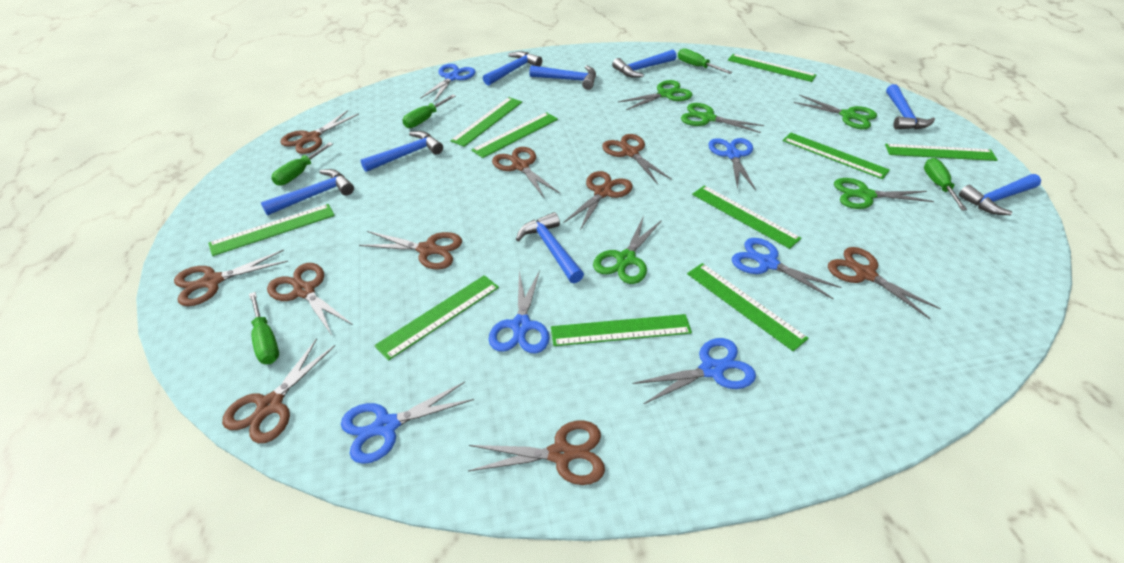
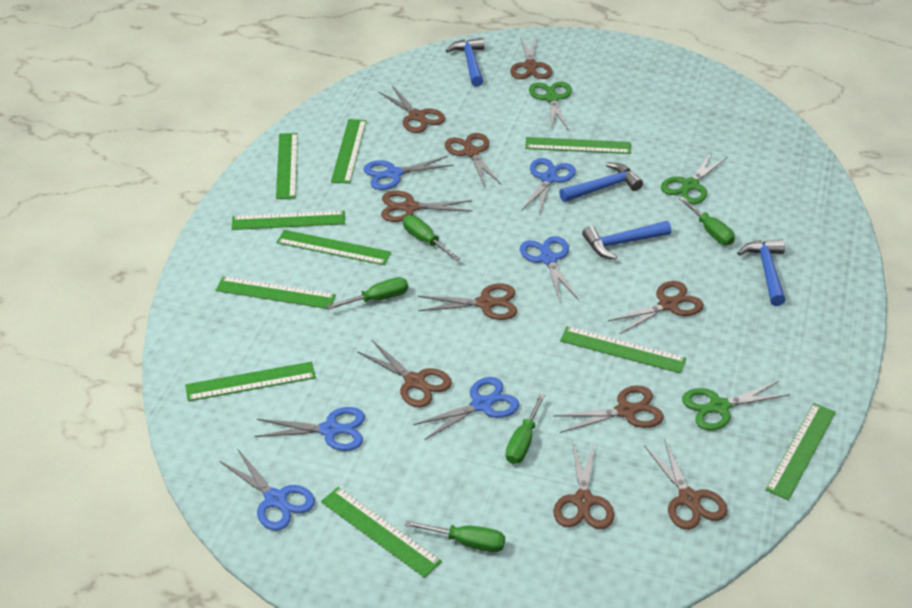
blue hammer: [261,169,354,216] [360,131,443,172] [483,51,542,86] [516,212,584,283] [529,65,596,90] [612,49,676,78] [886,84,935,129] [959,174,1041,215] = 8 -> [446,38,485,87] [559,163,643,202] [582,221,671,260] [737,240,786,306] = 4
green scissors: [593,216,662,284] [618,80,693,110] [681,103,764,133] [793,95,877,129] [834,178,934,209] = 5 -> [529,82,572,130] [661,152,727,204] [682,381,790,430] = 3

